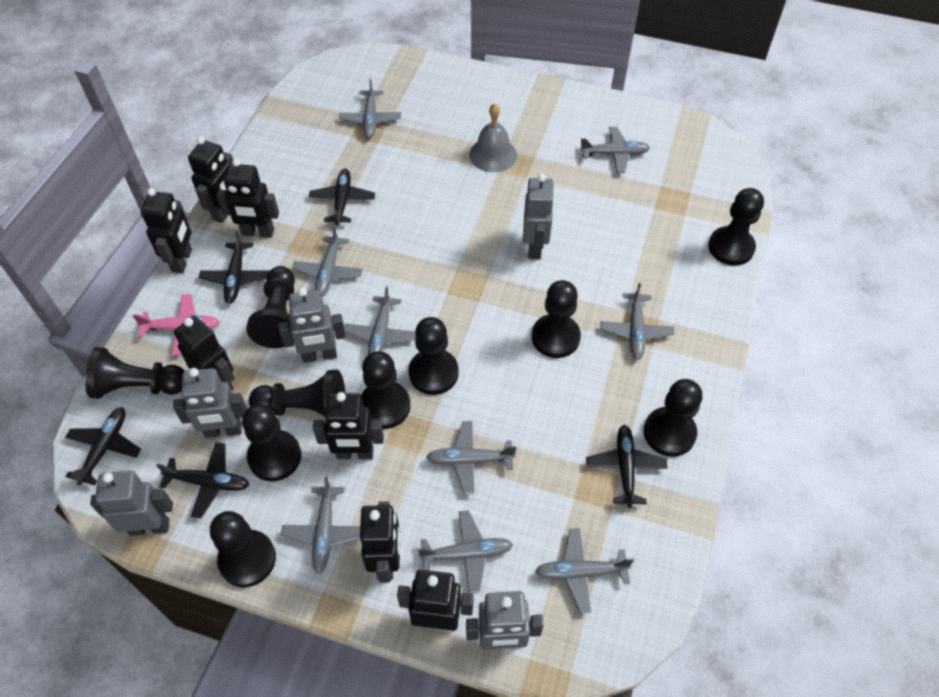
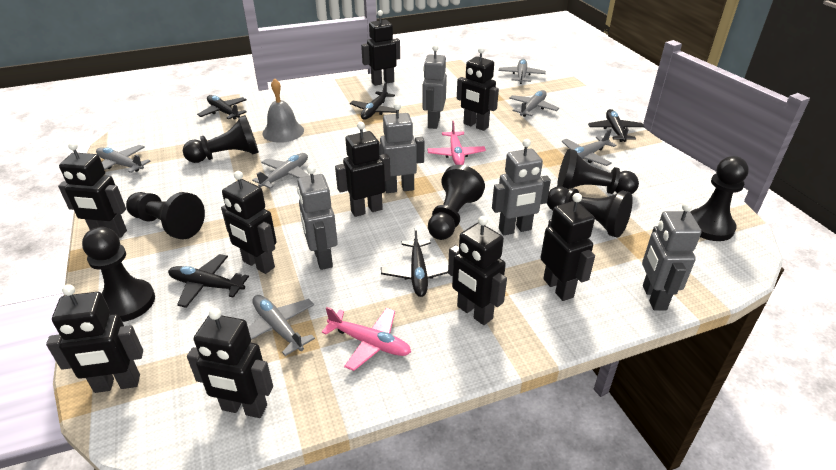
black pawn: [85,347,185,399] [210,511,276,587] [242,404,301,481] [246,266,295,348] [249,369,345,416] [361,351,410,429] [409,317,458,395] [532,280,581,358] [644,379,702,457] [708,188,764,266] = 10 -> [82,227,155,322] [126,192,205,239] [183,115,259,163] [428,165,485,240] [547,186,633,238] [557,149,639,194] [691,156,749,241] = 7
black robot: [141,188,192,273] [174,316,235,391] [188,136,233,223] [217,158,279,238] [313,392,384,459] [360,501,400,583] [397,570,473,631] = 7 -> [46,284,143,393] [58,142,127,238] [187,308,273,418] [221,171,276,274] [335,122,391,217] [361,10,400,86] [448,216,507,325] [457,47,499,131] [540,193,595,301] = 9
grey plane: [281,477,360,574] [293,226,363,297] [339,79,401,138] [344,287,416,355] [418,510,513,593] [426,421,516,494] [535,528,634,613] [579,127,650,173] [601,283,674,360] = 9 -> [96,145,150,173] [248,295,315,356] [252,153,309,189] [499,59,546,84] [509,90,559,117] [562,129,616,166] = 6
pink plane: [133,294,220,355] = 1 -> [322,307,411,371] [427,121,486,165] = 2

